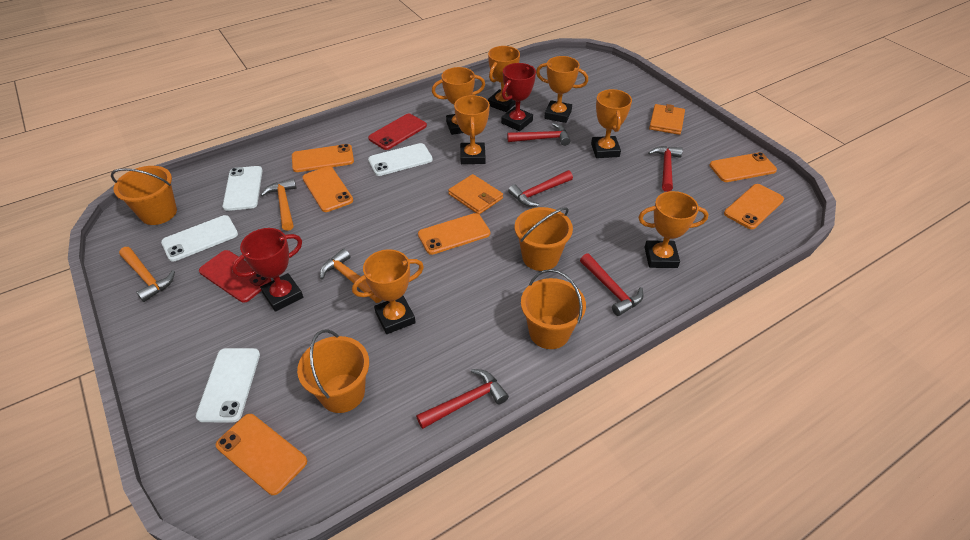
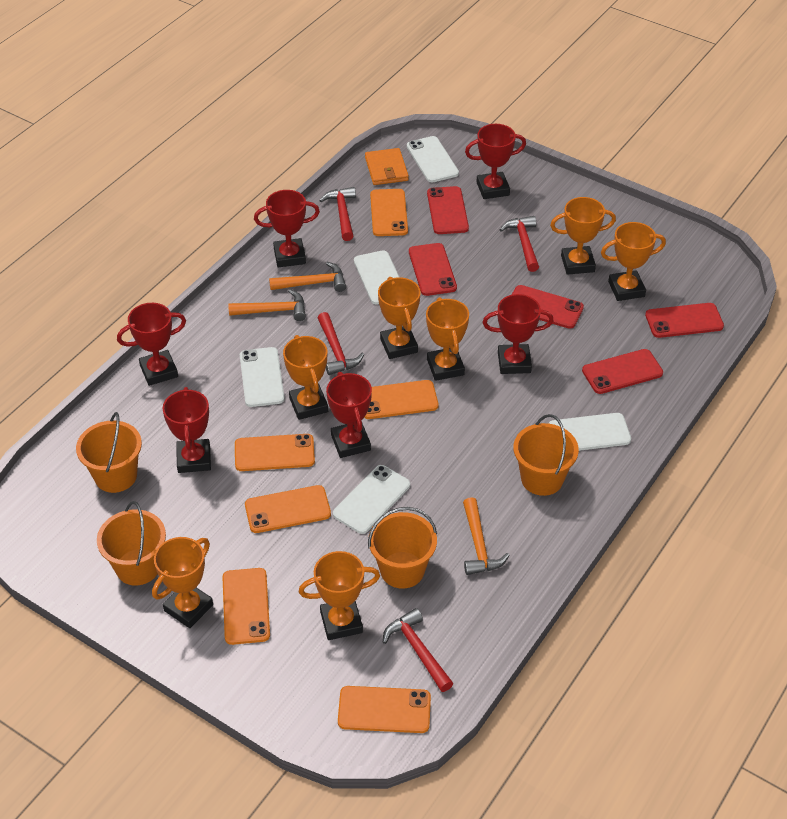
orange wallet: [448,174,503,214] [649,104,685,135] = 2 -> [365,148,409,185] = 1
red hammer: [416,369,509,429] [507,123,570,146] [508,170,573,207] [580,253,644,316] [648,146,683,192] = 5 -> [318,312,364,375] [319,187,356,241] [383,608,454,692] [500,216,539,272] = 4
red phone: [199,250,271,303] [368,114,427,150] = 2 -> [409,243,457,296] [427,186,469,234] [512,285,584,329] [582,349,663,394] [645,303,724,338] = 5
red trophy: [232,228,303,312] [501,63,536,131] = 2 -> [117,303,186,386] [162,387,211,473] [254,190,320,267] [326,372,372,458] [465,124,526,199] [482,294,554,374] = 6
white phone: [161,215,238,262] [196,348,260,422] [223,166,263,211] [368,143,433,176] = 4 -> [240,347,285,407] [333,465,410,534] [354,250,399,305] [407,136,459,182] [548,413,631,451] = 5

